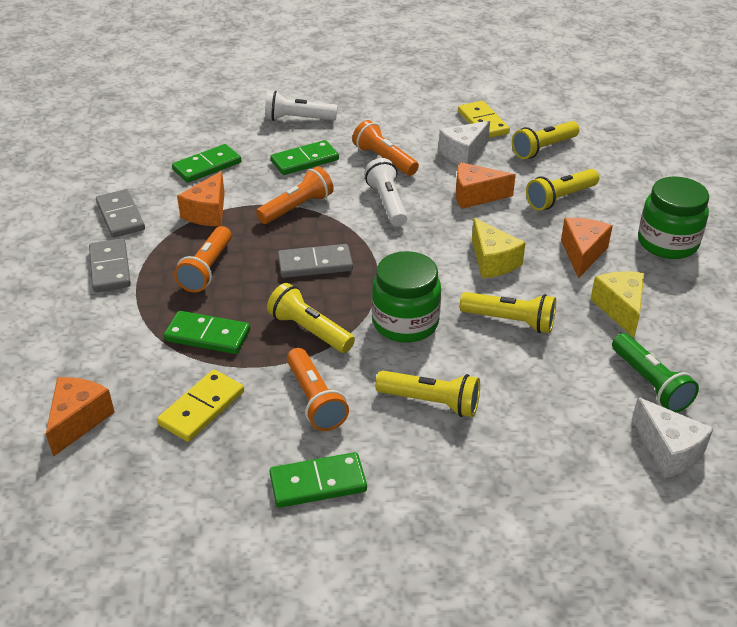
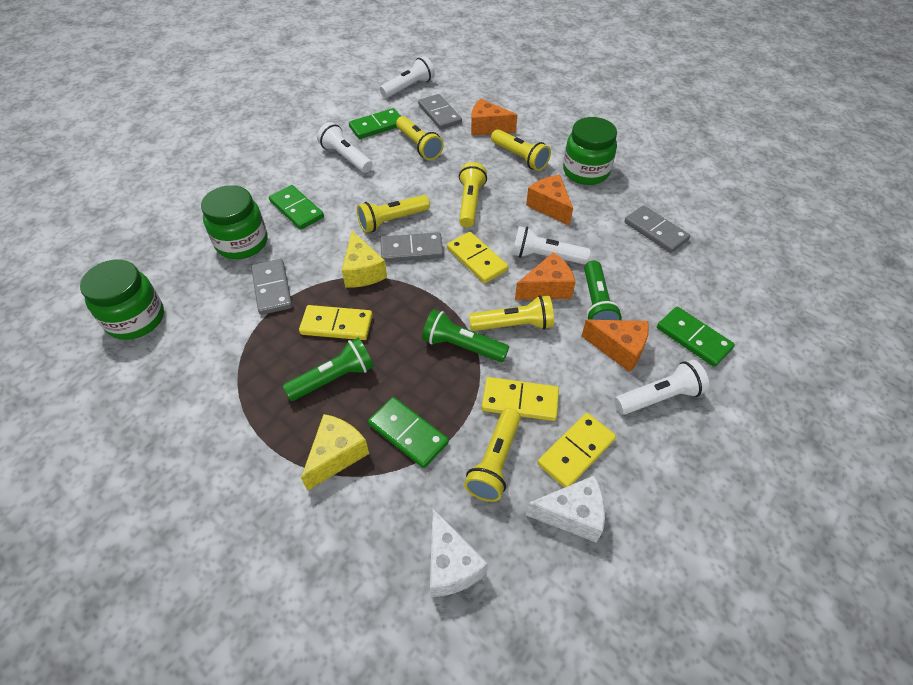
green flashlight: [612,333,699,413] = 1 -> [283,338,374,401] [422,310,509,362] [584,260,622,320] = 3
green jar: [372,251,441,343] [638,176,709,259] = 2 -> [80,260,164,340] [201,185,267,259] [563,117,617,185] = 3
grey domino: [89,238,131,292] [96,189,145,238] [278,244,353,278] = 3 -> [251,259,292,315] [380,232,444,262] [418,94,462,130] [624,205,690,253] = 4
orange flashlight: [174,226,232,292] [256,166,334,224] [287,348,349,431] [352,120,419,176] = 4 -> none = 0
white flashlight: [265,91,337,121] [365,158,408,227] = 2 -> [317,122,373,173] [380,56,435,98] [512,226,591,265] [614,360,709,415] = 4
yellow domino: [157,370,244,442] [458,101,510,138] = 2 -> [299,305,373,340] [447,232,508,283] [482,377,559,421] [538,413,616,488] = 4
yellow flashlight: [267,283,355,353] [375,370,480,417] [460,292,556,333] [512,121,580,159] [526,169,599,210] = 5 -> [357,195,430,233] [396,116,444,160] [459,162,487,227] [464,408,521,502] [469,295,554,331] [491,129,551,171] = 6

